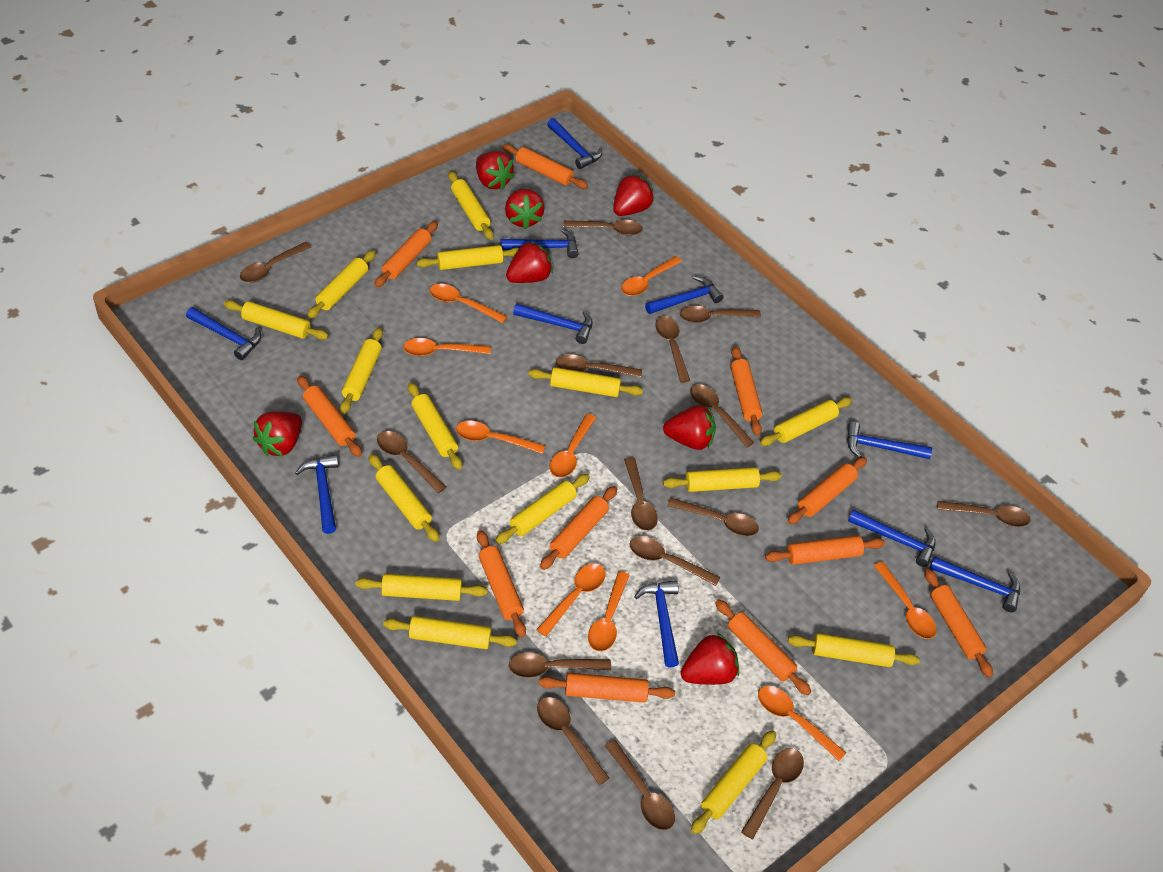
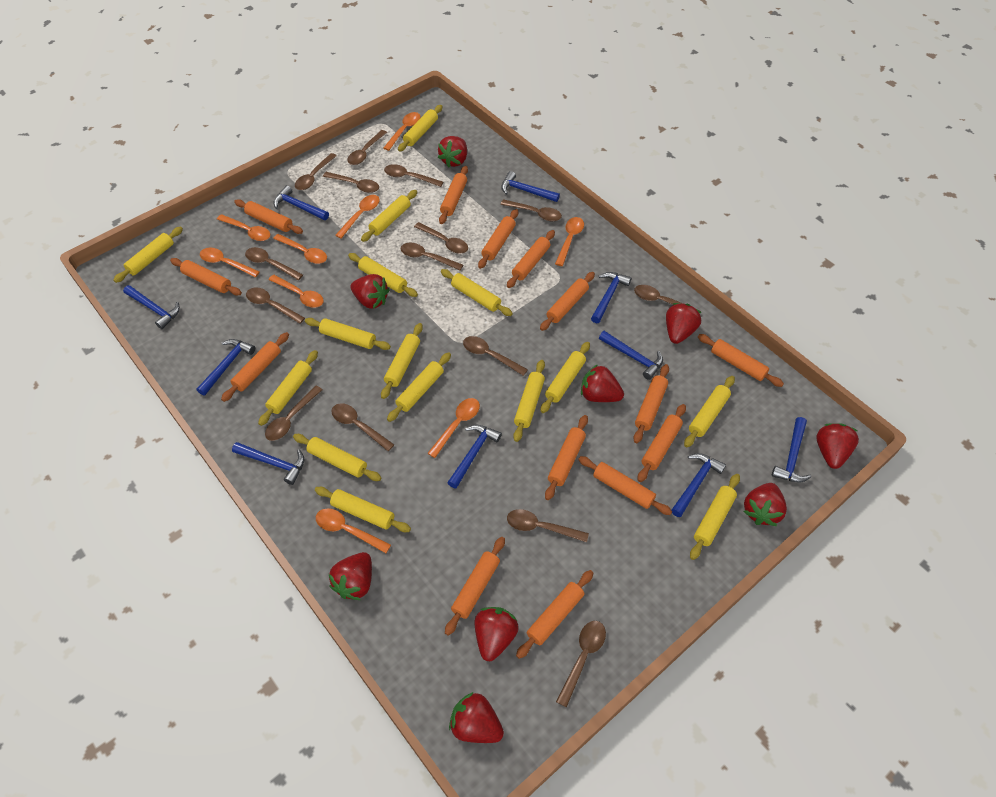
orange rolling pin: [297,376,362,457] [374,221,438,287] [477,530,526,638] [502,144,588,189] [538,673,675,703] [540,486,617,570] [715,599,811,695] [730,346,762,436] [765,535,885,565] [788,457,867,524] [925,569,993,678] = 11 -> [170,258,242,296] [221,332,289,402] [234,199,303,234] [439,166,468,224] [445,537,505,636] [478,209,518,269] [507,230,555,288] [516,570,593,659] [540,272,595,331] [545,415,588,500] [578,456,672,515] [633,364,669,443] [638,404,686,482] [698,334,784,387] = 14
red strawberry: [253,411,302,456] [476,151,515,190] [505,189,545,229] [506,241,553,283] [613,174,654,216] [663,405,716,450] [681,633,739,685] = 7 -> [329,552,372,600] [351,274,390,309] [438,136,467,167] [449,692,504,743] [475,607,519,661] [581,364,624,402] [666,303,701,344] [743,483,787,526] [816,423,859,469] = 9

